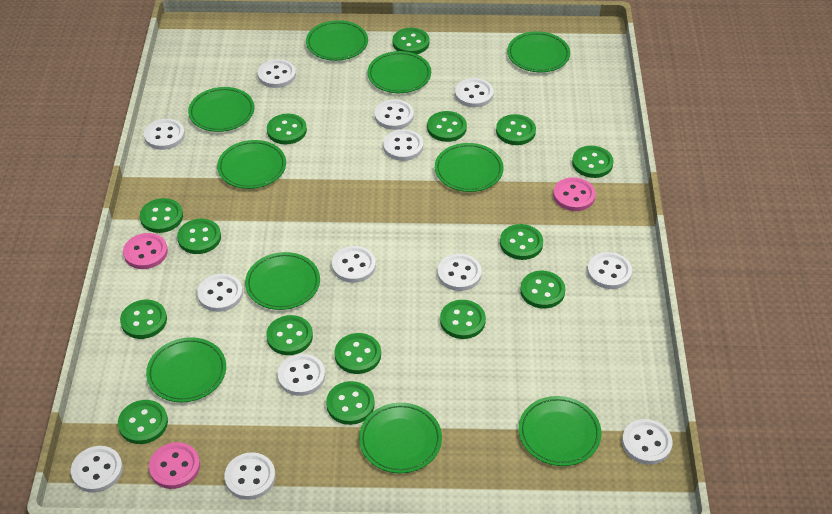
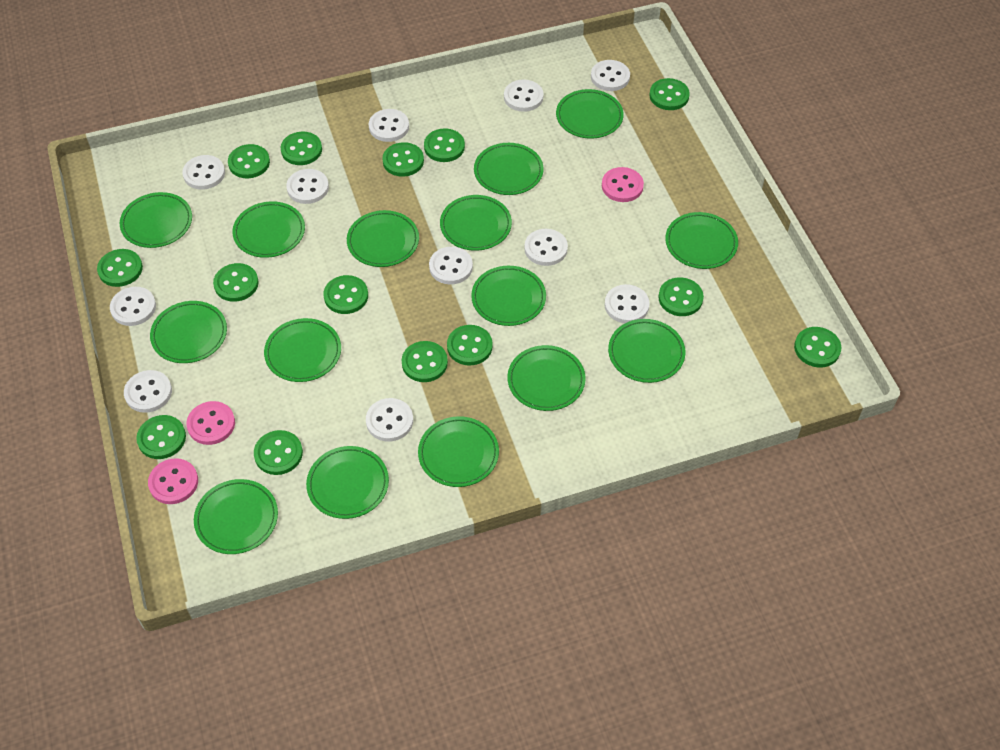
green button: [118,400,168,444] [120,300,167,339] [140,198,183,233] [177,219,221,254] [266,315,313,355] [267,114,307,145] [326,381,375,425] [334,333,381,374] [393,28,430,54] [427,111,467,142] [440,300,486,339] [496,114,536,145] [500,224,543,260] [520,271,565,309] [572,146,613,178] = 15 -> [97,249,143,287] [136,415,186,459] [213,263,258,302] [228,144,270,178] [254,430,303,475] [281,132,322,165] [323,275,368,314] [382,142,424,177] [401,341,448,382] [424,128,465,162] [447,325,493,366] [649,78,690,110] [658,277,704,316] [794,327,841,367] = 14
green plate: [146,337,226,402] [188,87,254,132] [217,140,286,189] [245,252,320,310] [306,20,368,61] [359,403,442,473] [367,51,431,93] [435,143,503,192] [507,31,570,72] [519,396,601,466] = 10 -> [120,192,192,248] [150,301,227,363] [194,479,278,554] [232,201,305,258] [264,318,341,382] [306,446,389,519] [347,210,419,267] [418,416,499,487] [440,195,512,251] [471,266,546,326] [474,143,544,195] [507,345,586,411] [556,89,624,139] [608,319,685,383] [665,212,738,269] = 15
white button: [71,446,123,493] [144,119,185,150] [197,274,243,312] [224,452,275,500] [258,59,296,88] [277,354,325,396] [332,246,376,283] [375,99,414,130] [383,129,423,161] [438,254,482,291] [455,78,494,107] [587,252,632,289] [622,419,673,465] = 13 -> [110,287,156,326] [124,370,172,413] [182,155,225,190] [286,169,329,204] [366,398,413,442] [369,109,409,142] [429,247,473,284] [504,80,543,112] [524,229,568,266] [591,60,630,91] [604,284,650,323] = 11

